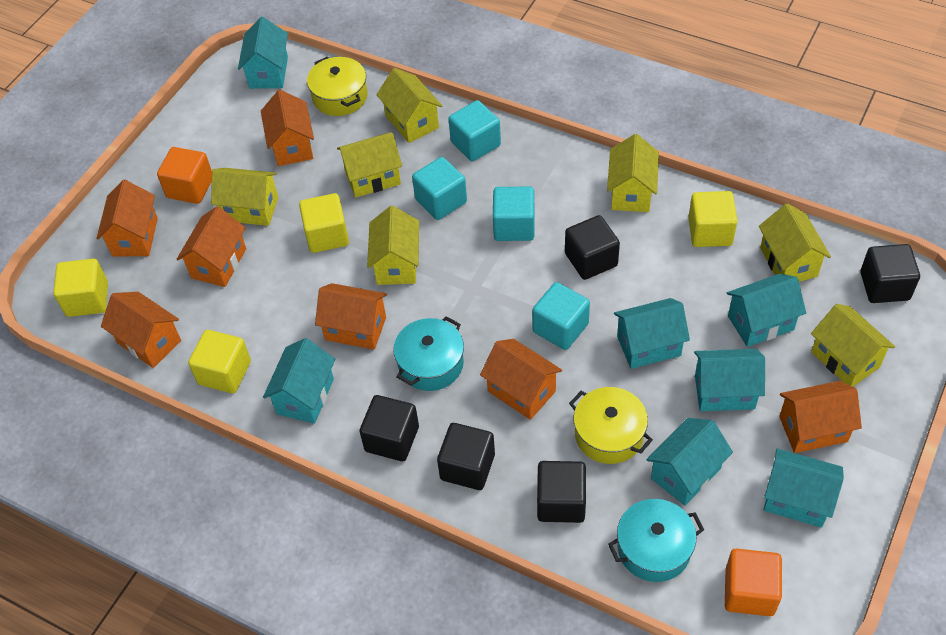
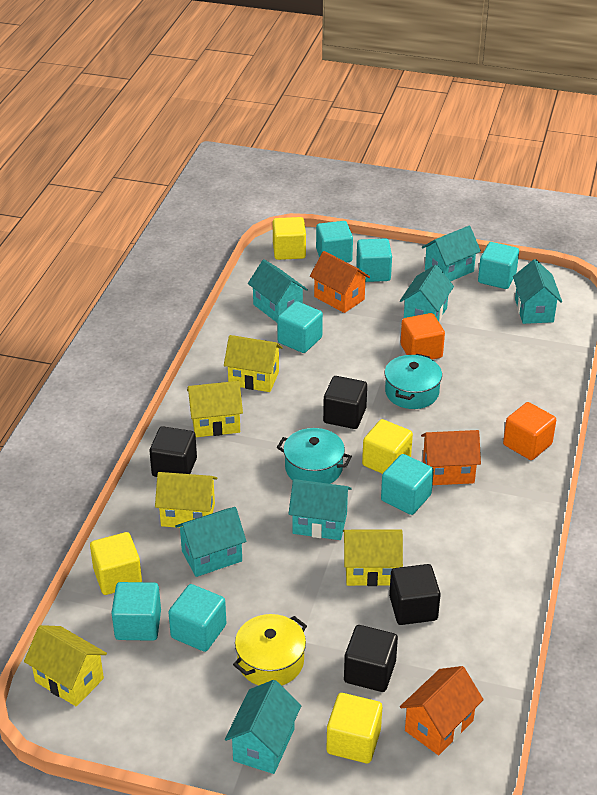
black cube: [359,395,419,461] [437,423,495,490] [537,461,586,523] [565,215,620,280] [860,244,920,303] = 5 -> [150,426,197,477] [323,376,367,429] [344,625,398,692] [389,564,441,625] = 4
orange house: [96,180,158,257] [101,292,181,368] [177,206,246,287] [261,90,314,166] [315,283,387,350] [480,339,562,420] [779,381,862,453] = 7 -> [310,251,370,313] [400,666,484,755] [421,430,481,485] = 3
turquoise cube: [412,157,467,220] [448,100,501,161] [493,187,534,241] [532,282,590,350] = 4 -> [112,582,161,641] [168,584,226,652] [277,301,323,353] [316,221,353,262] [356,238,392,282] [381,454,434,515] [478,242,519,289] = 7
yellow house: [211,168,278,226] [337,132,402,198] [367,206,419,285] [376,68,442,143] [607,134,659,212] [759,203,831,282] [811,304,895,387] = 7 -> [24,625,107,706] [155,472,217,528] [187,381,243,437] [224,335,283,392] [343,529,403,586] = 5
yellow pot: [307,56,367,116] [569,387,653,464] = 2 -> [233,614,307,686] = 1

